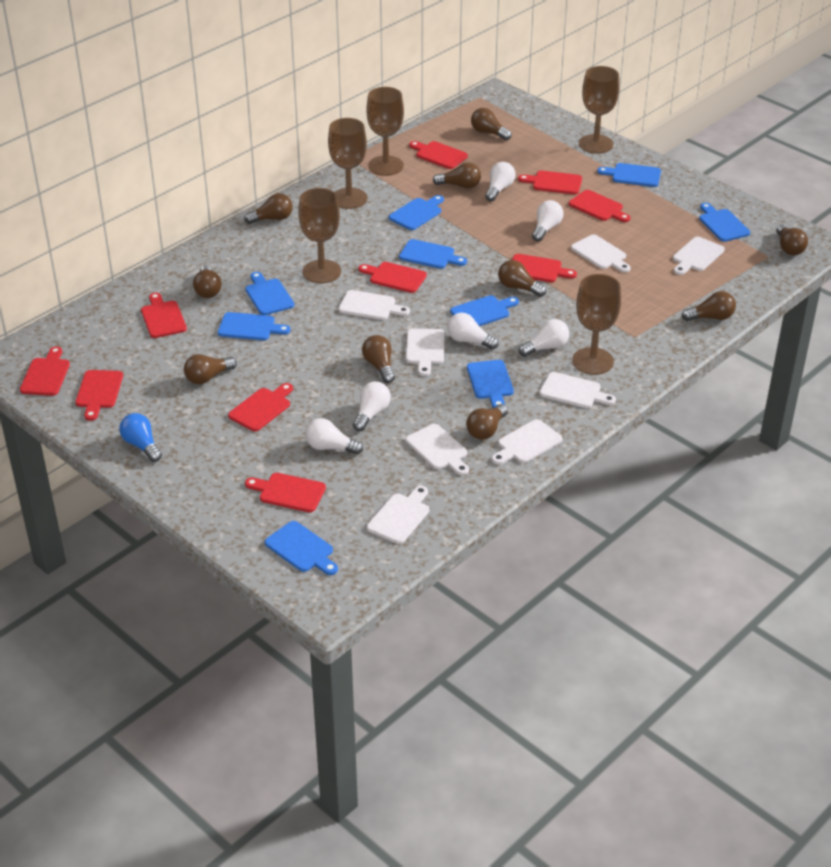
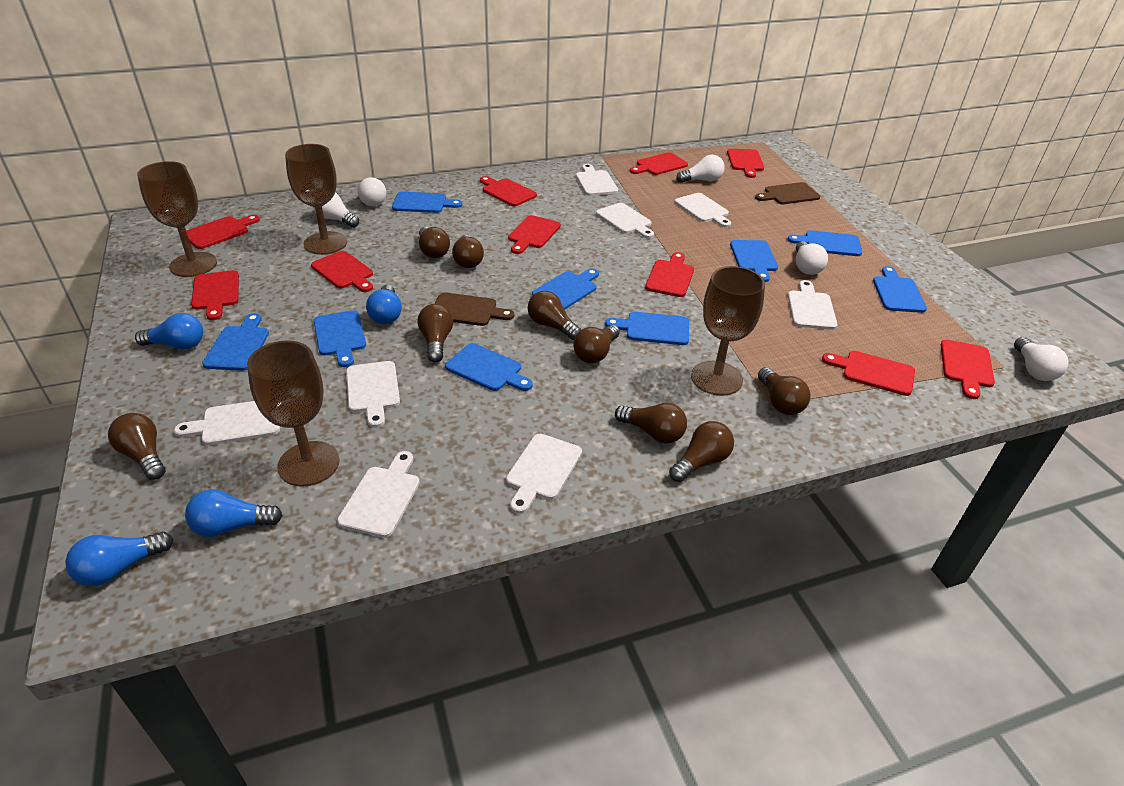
blue light bulb: [119,413,162,462] = 1 -> [65,532,173,586] [135,313,203,350] [185,489,283,537] [366,285,402,324] = 4
brown cutting board: none = 0 -> [434,292,514,326] [755,182,820,204] = 2
brown goblet: [298,188,341,283] [328,118,367,209] [366,87,404,176] [572,274,621,375] [579,66,620,154] = 5 -> [137,161,217,277] [247,340,340,487] [285,144,347,255] [691,266,765,396] = 4
brown light bulb: [184,354,237,384] [193,265,221,298] [244,193,293,224] [362,335,395,383] [433,162,481,189] [466,404,508,440] [471,108,512,140] [498,260,546,297] [682,291,736,321] [776,224,808,255] = 10 -> [108,413,165,480] [417,304,453,363] [419,226,450,258] [452,235,484,268] [528,291,581,340] [573,324,620,363] [615,403,687,444] [669,421,734,482] [758,367,810,415] = 9
white light bulb: [305,418,363,455] [353,381,391,431] [447,313,499,350] [485,162,516,201] [519,319,569,357] [532,200,564,242] = 6 -> [313,192,359,228] [357,177,386,206] [676,155,725,183] [796,241,828,275] [1014,337,1068,381] = 5

